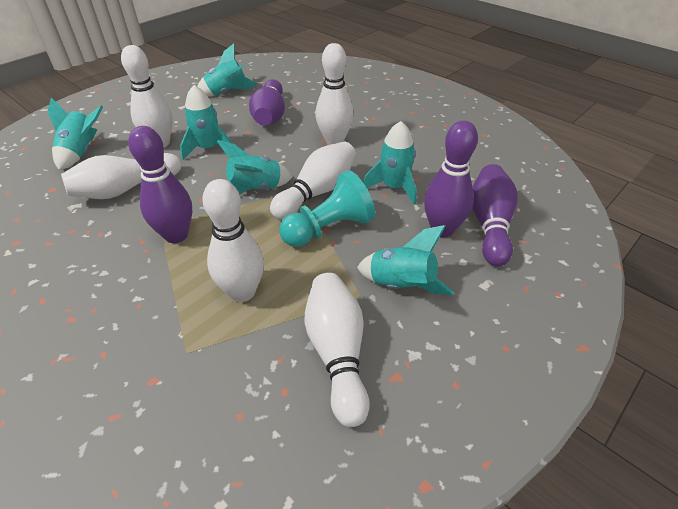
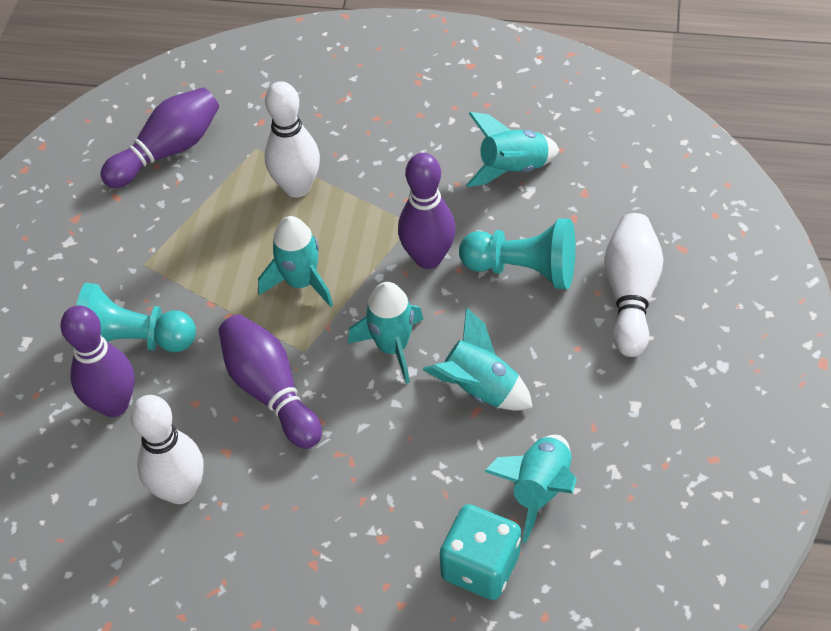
turquoise dice: none = 0 -> [440,504,521,600] = 1
turquoise pawn: [279,170,375,247] = 1 -> [76,283,196,352] [459,219,575,289] = 2
turquoise rocket: [48,98,103,170] [180,85,231,160] [197,43,258,96] [217,140,293,195] [357,225,454,295] [364,121,417,205] = 6 -> [258,216,333,307] [348,282,423,384] [422,307,533,411] [466,112,559,187] [484,435,577,543] = 5
white bowling pin: [61,153,181,199] [121,45,173,147] [202,179,264,302] [270,142,356,220] [304,273,370,427] [315,43,354,145] = 6 -> [130,395,203,504] [265,81,320,198] [604,213,664,357] = 3

